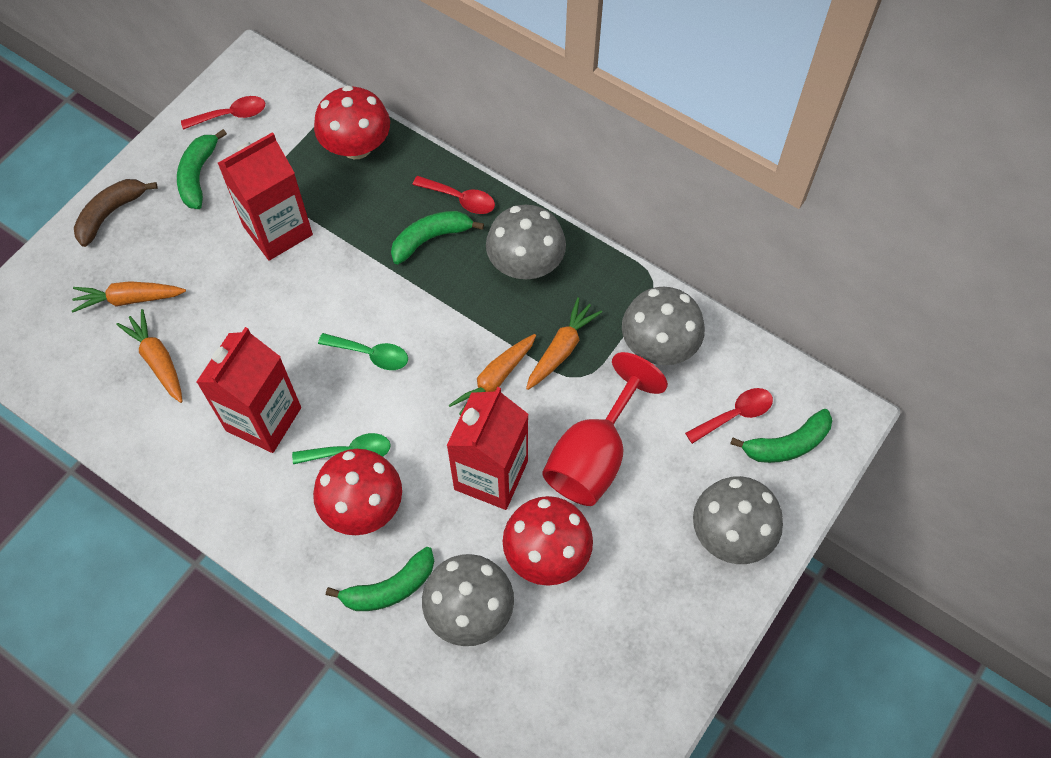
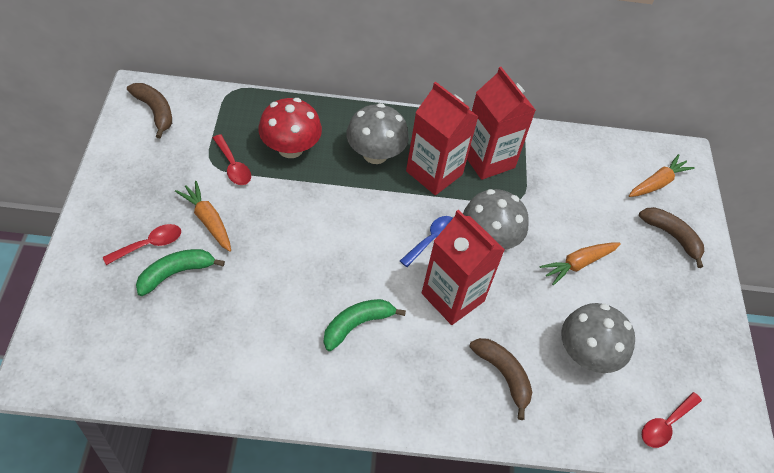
blue spoon: none = 0 -> [400,216,453,267] = 1
brown banana: [74,179,158,247] = 1 -> [127,83,172,138] [469,338,532,420] [639,207,704,268] = 3
green banana: [177,129,227,209] [326,547,434,611] [391,211,484,264] [730,409,832,463] = 4 -> [136,249,225,296] [324,299,406,351] = 2
green spoon: [292,433,391,464] [318,333,408,370] = 2 -> none = 0
grey mushroom: [422,554,514,646] [486,205,566,279] [622,287,705,365] [693,476,783,564] = 4 -> [346,103,409,164] [463,189,529,250] [561,303,635,373] = 3
orange carrot: [72,281,186,313] [116,309,183,403] [449,334,536,415] [526,297,602,390] = 4 -> [175,181,231,252] [539,243,621,285] [629,154,695,197] = 3
red goblet: [542,352,668,506] = 1 -> none = 0
red mushroom: [313,449,402,535] [314,85,390,159] [503,496,593,586] = 3 -> [258,98,322,158] = 1

